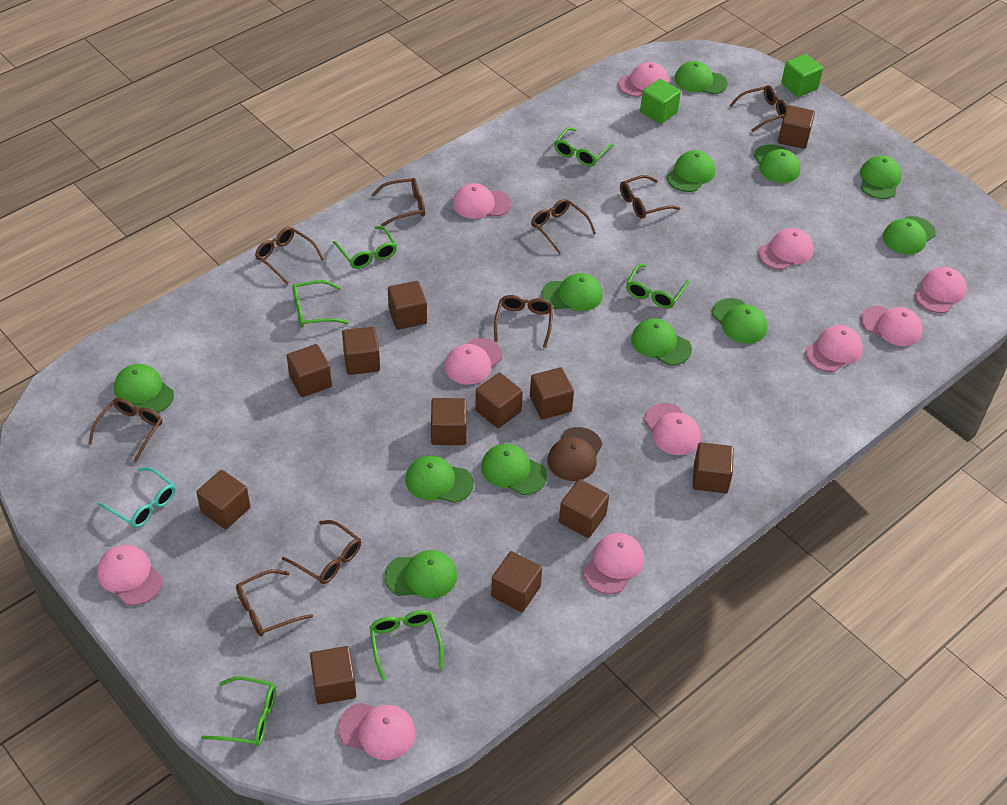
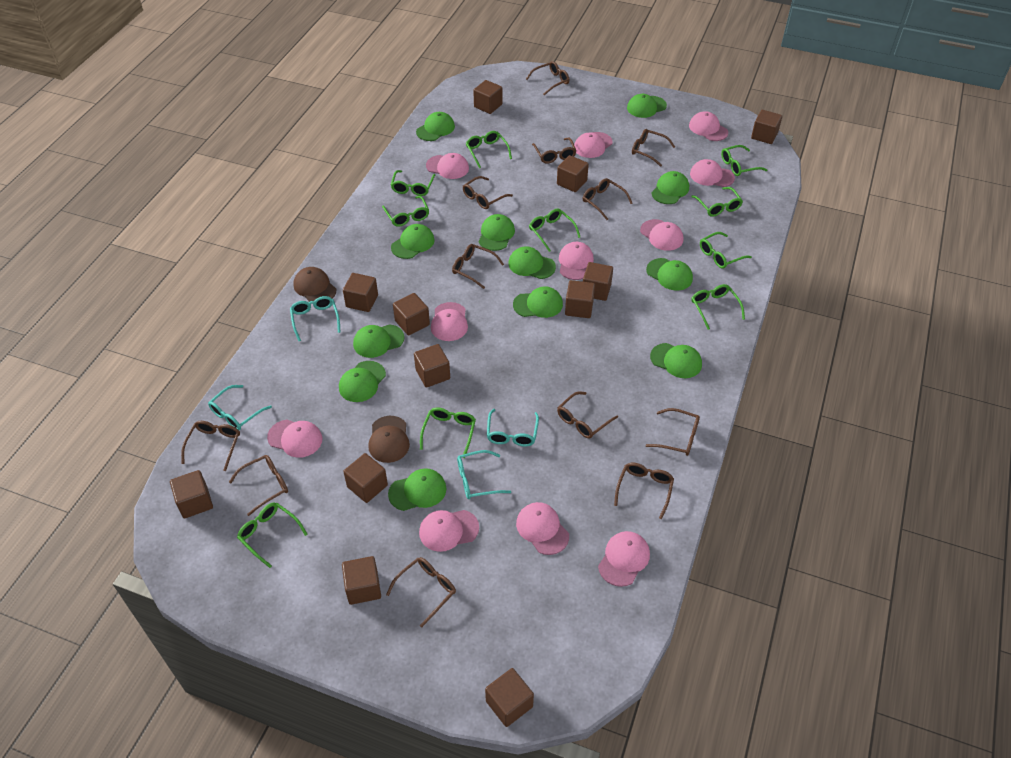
brown cap: [548,427,602,481] = 1 -> [293,267,336,302] [368,416,410,463] = 2
brown glasses: [88,398,162,463] [236,569,313,636] [255,227,324,285] [282,520,361,584] [371,178,425,226] [494,295,553,348] [531,199,596,254] [620,175,680,218] [730,85,787,132] = 9 -> [181,421,240,471] [229,455,288,516] [386,557,456,627] [452,244,504,289] [463,176,513,209] [526,61,569,96] [532,138,576,164] [557,392,618,439] [583,178,632,220] [614,463,674,519] [632,129,675,167] [645,408,700,456] = 12
green cube: [640,79,681,124] [781,54,823,97] = 2 -> none = 0
green glasses: [201,676,276,746] [292,280,349,327] [333,226,397,269] [370,610,443,681] [554,127,614,166] [626,264,689,309] = 6 -> [237,502,308,568] [382,196,429,227] [391,170,435,196] [420,407,476,458] [466,131,512,168] [529,209,580,252] [691,187,743,217] [691,284,745,330] [700,232,752,269] [721,145,767,176] = 10
turquoise glasses: [98,467,176,528] = 1 -> [208,385,272,430] [290,296,340,341] [457,450,511,499] [487,409,539,446] = 4

